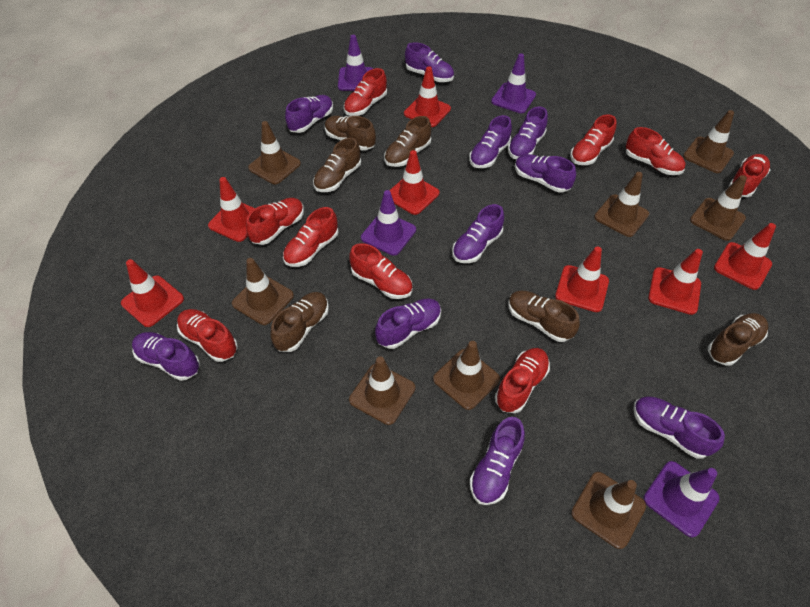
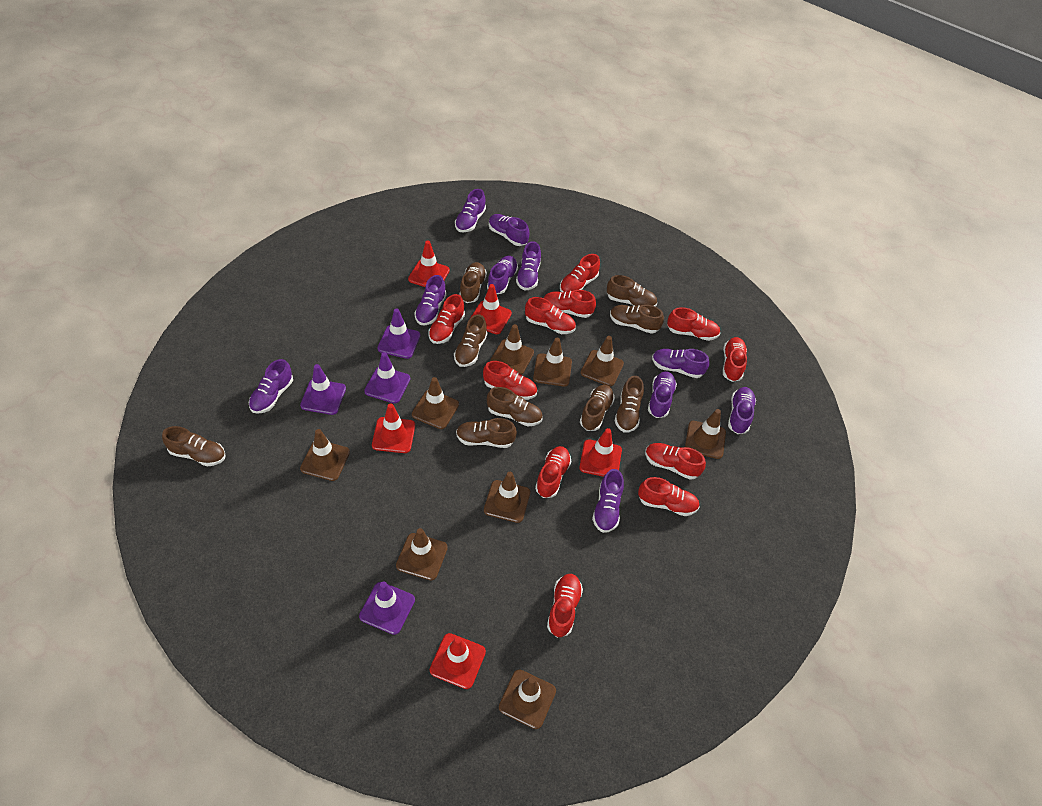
brown shoe: [270,292,329,352] [313,138,361,192] [325,116,376,151] [384,116,431,167] [508,291,580,342] [708,313,768,365] = 6 -> [162,426,226,466] [454,315,487,367] [456,418,517,448] [459,262,487,303] [487,387,542,426] [580,385,615,431] [607,275,657,307] [610,305,664,334] [615,376,644,433] = 9
brown traffic cone: [232,258,294,325] [248,121,301,184] [349,356,415,425] [433,341,500,410] [571,472,646,549] [594,172,649,237] [683,110,734,173] [690,175,747,241] = 8 -> [300,429,350,481] [396,528,448,580] [412,377,459,429] [484,472,531,523] [490,324,534,375] [499,669,556,729] [533,338,572,387] [581,336,624,386] [685,409,726,459] = 9
red shoe: [177,309,238,362] [246,198,304,245] [283,207,338,267] [344,68,387,116] [349,243,413,299] [495,348,550,413] [570,114,617,165] [626,127,686,175] [729,154,770,197] = 9 -> [428,294,465,344] [483,361,537,400] [525,297,576,334] [535,446,571,498] [543,290,596,318] [547,574,583,638] [560,254,600,292] [638,477,700,516] [645,443,706,480] [667,307,720,341] [723,337,747,382] = 11
red traffic cone: [121,259,184,327] [208,177,256,242] [389,150,439,215] [404,66,451,127] [555,246,609,312] [648,249,703,315] [714,223,776,290] = 7 -> [372,403,415,453] [408,241,450,287] [430,633,486,689] [470,284,512,334] [580,428,622,477] = 5

